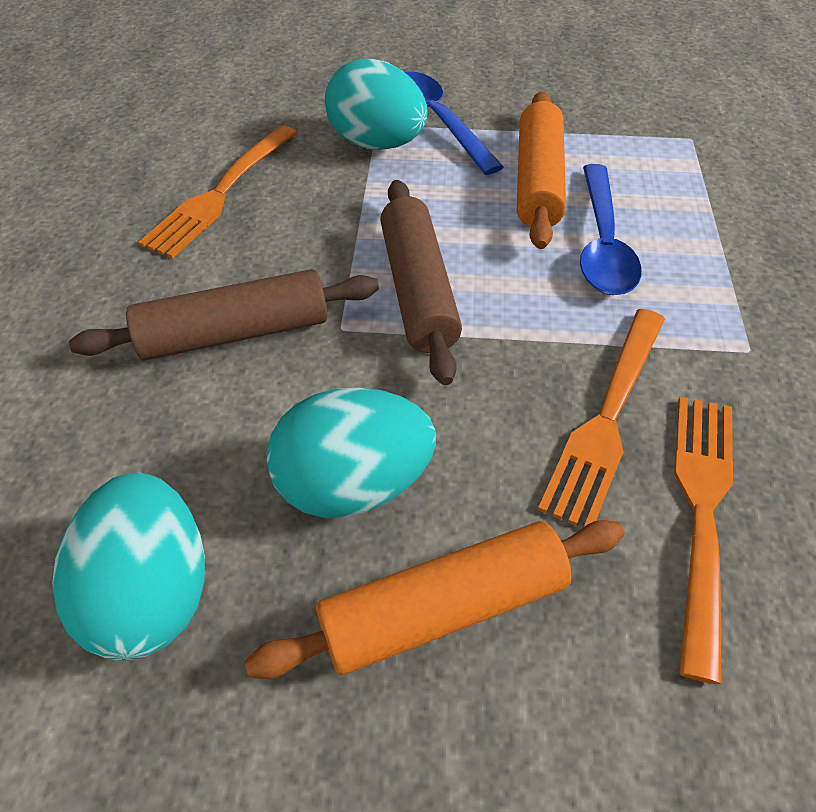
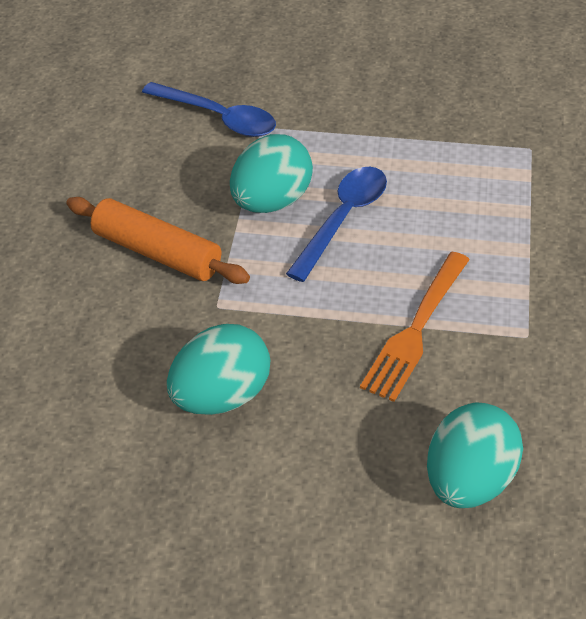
brown rolling pin: [69,269,379,361] [380,180,462,385] = 2 -> none = 0
orange fork: [138,125,297,259] [538,309,665,527] [674,397,733,684] = 3 -> [360,252,470,402] = 1
orange rolling pin: [245,520,624,679] [517,91,566,249] = 2 -> [66,197,250,284] = 1

